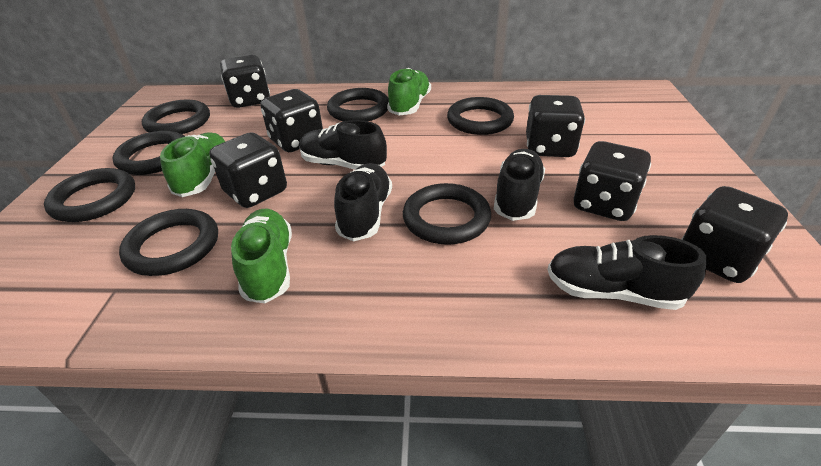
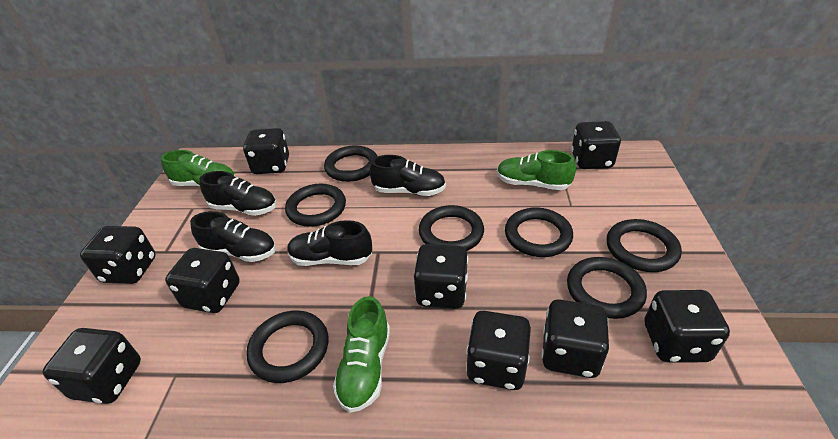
black dice: [209,132,287,208] [220,55,270,108] [260,89,323,152] [526,95,585,157] [574,141,651,221] [681,186,788,283] = 6 -> [43,328,141,404] [80,226,156,284] [165,248,240,313] [243,128,289,174] [414,244,468,309] [466,311,531,390] [542,299,609,378] [571,121,621,169] [645,290,730,363] = 9

